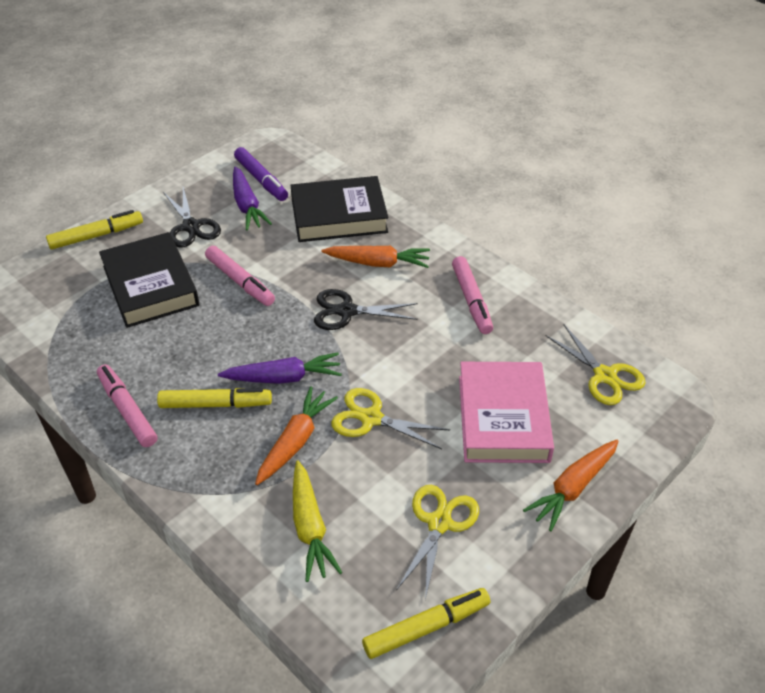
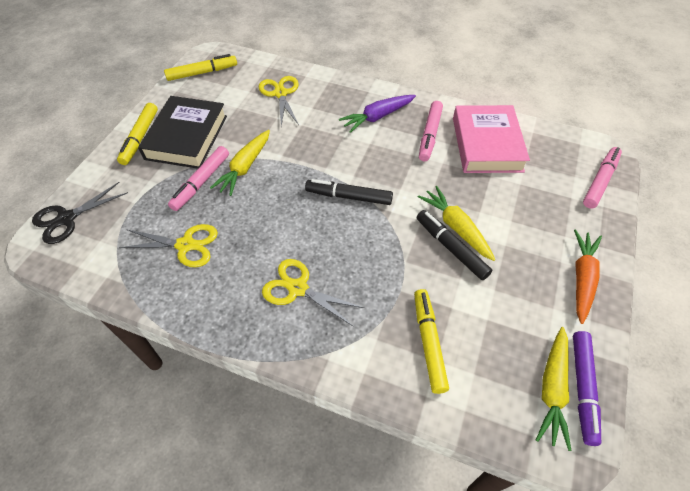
black book: [99,232,199,328] [291,176,388,242] = 2 -> [138,96,227,169] = 1
black marker: none = 0 -> [305,179,393,205] [417,210,492,280] = 2
black scissors: [163,187,221,247] [314,289,418,330] = 2 -> [32,182,128,244] = 1
orange carrot: [255,386,338,485] [321,246,430,268] [523,440,619,531] = 3 -> [574,230,602,324] = 1
purple carrot: [218,352,342,384] [233,167,272,230] = 2 -> [339,95,416,133] = 1
yellow carrot: [293,460,342,582] = 1 -> [210,130,270,196] [418,186,495,261] [536,327,571,451] = 3

